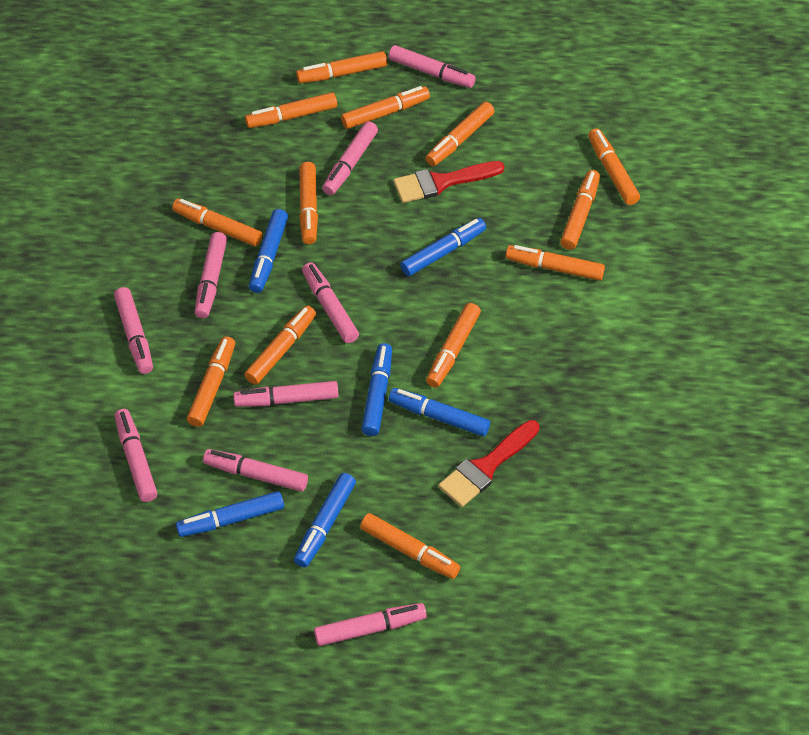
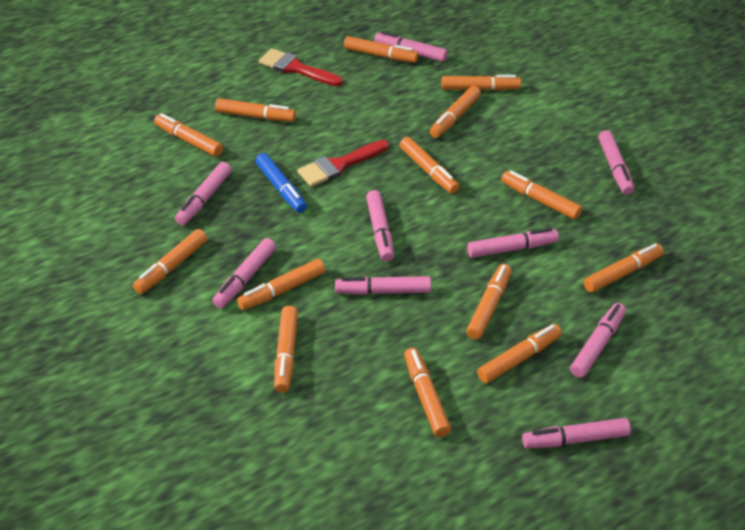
blue marker: [176,491,284,537] [249,209,288,293] [294,473,356,567] [361,343,392,436] [389,388,490,436] [400,218,486,276] = 6 -> [255,153,307,213] = 1
orange marker: [172,198,262,247] [187,336,235,427] [244,306,316,385] [245,92,337,128] [296,51,387,83] [299,162,318,244] [341,86,430,129] [360,513,460,579] [426,102,495,166] [426,303,481,388] [506,245,605,281] [560,170,600,250] [588,128,640,205] = 13 -> [133,229,207,294] [154,113,223,157] [215,98,296,122] [237,259,325,310] [274,306,298,392] [344,36,419,63] [400,137,460,194] [404,348,451,437] [430,86,481,138] [442,75,521,91] [466,264,512,340] [477,324,562,383] [501,170,582,220] [583,244,664,293] = 14

